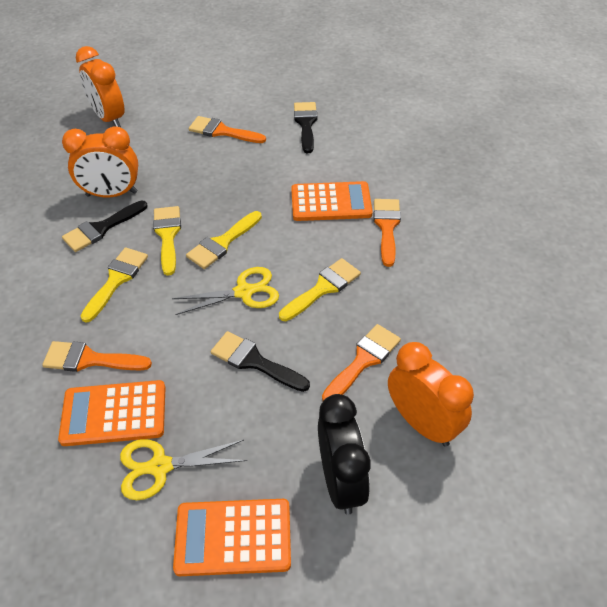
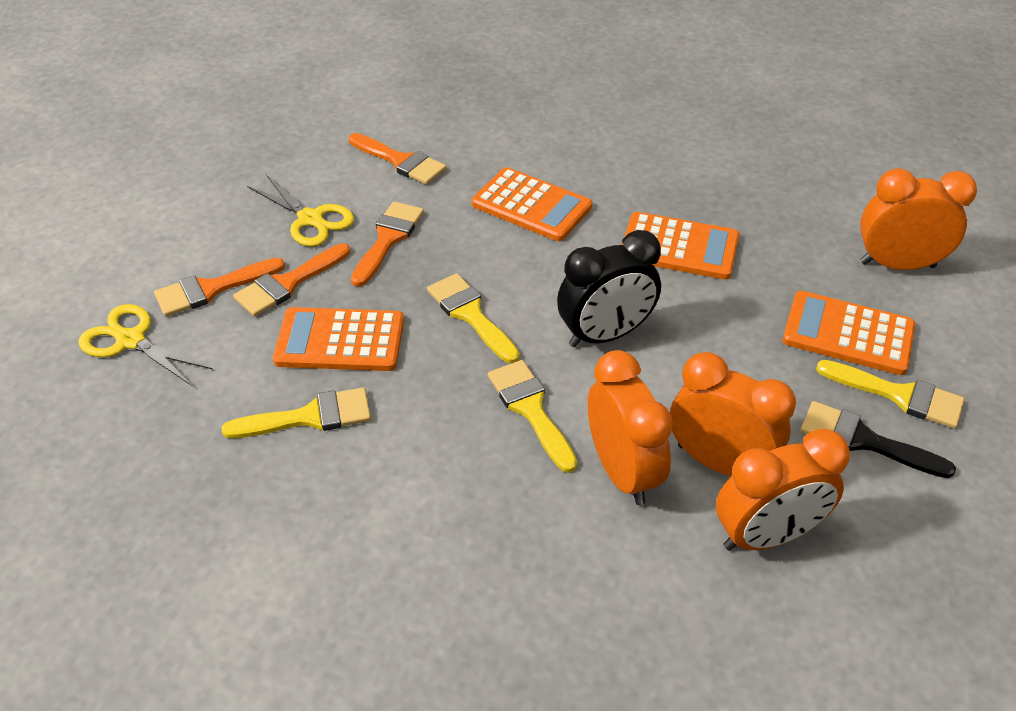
black brush: [62,200,148,252] [211,331,310,392] [294,102,317,153] = 3 -> [800,401,956,478] = 1
orange calculator: [58,380,165,446] [173,499,291,576] [291,181,373,221] = 3 -> [273,307,404,371] [472,167,592,241] [622,212,739,280] [782,291,915,375] = 4
orange clock: [62,126,138,197] [76,46,125,127] [388,342,474,447] = 3 -> [588,350,673,505] [670,352,796,476] [716,429,850,551] [860,168,977,270] = 4

